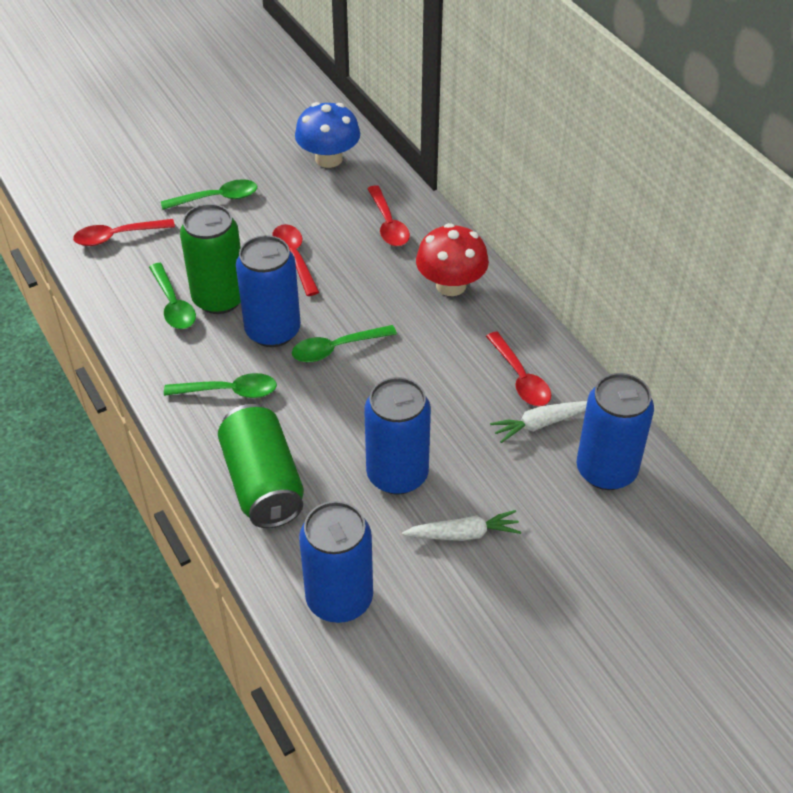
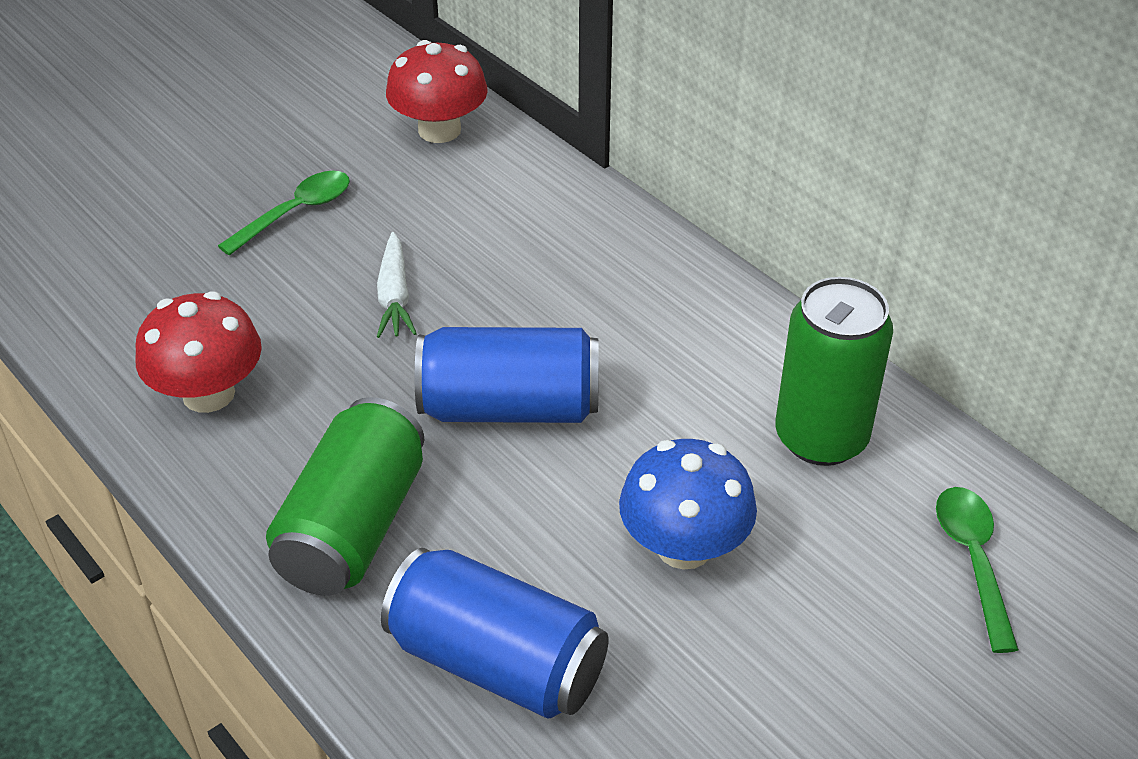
blue can: [236,235,301,347] [299,501,373,623] [364,377,431,495] [577,373,654,490] = 4 -> [381,548,609,719] [415,327,599,423] = 2
green spoon: [149,263,196,329] [161,179,257,210] [164,373,277,398] [292,325,397,362] = 4 -> [218,171,350,256] [936,487,1019,653] = 2
red mushroom: [416,223,489,296] = 1 -> [136,291,262,413] [386,40,488,143] = 2
red spoon: [73,219,175,246] [272,224,319,296] [367,185,410,246] [486,332,551,406] = 4 -> none = 0
white carrot: [402,510,521,541] [490,401,587,443] = 2 -> [377,232,417,338] = 1

